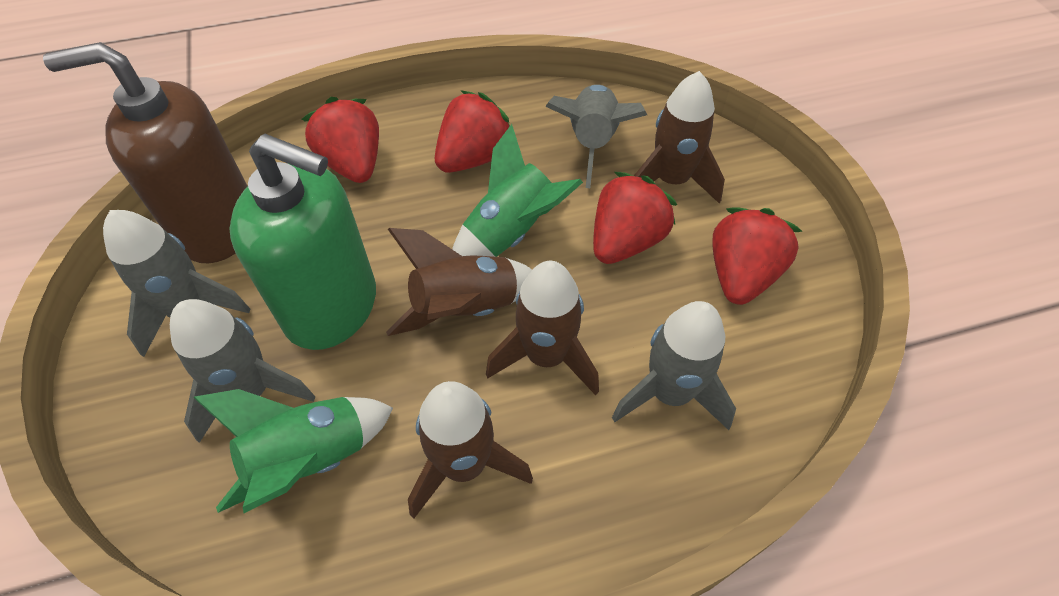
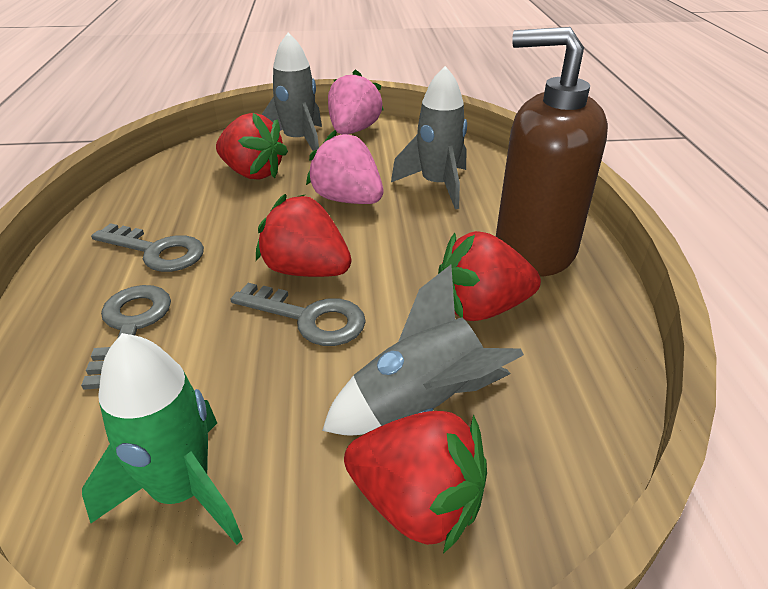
brown rocket: [386,228,532,336] [408,381,533,519] [486,261,599,395] [634,71,725,204] = 4 -> none = 0
green rocket: [193,389,393,513] [452,124,583,257] = 2 -> [82,333,243,545] = 1
green soap dispenser: [229,133,376,350] = 1 -> none = 0
grey key: none = 0 -> [81,285,171,390] [91,223,204,272] [230,283,366,346] = 3
grey rocket: [103,210,250,357] [170,299,315,443] [545,84,647,188] [612,301,736,430] = 4 -> [262,33,322,151] [322,265,524,436] [391,66,467,209] = 3
pink strawberry: none = 0 -> [306,130,383,204] [328,69,384,134] = 2

